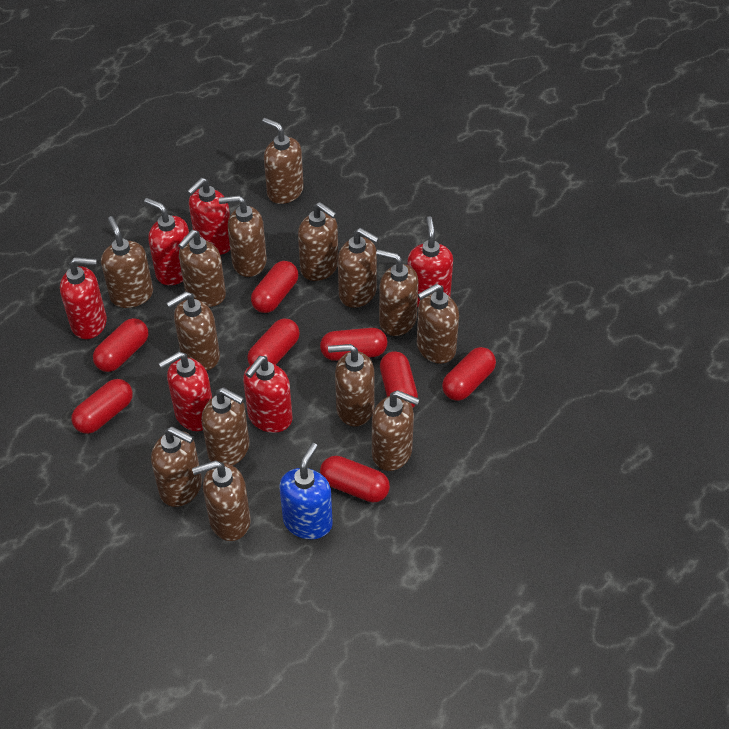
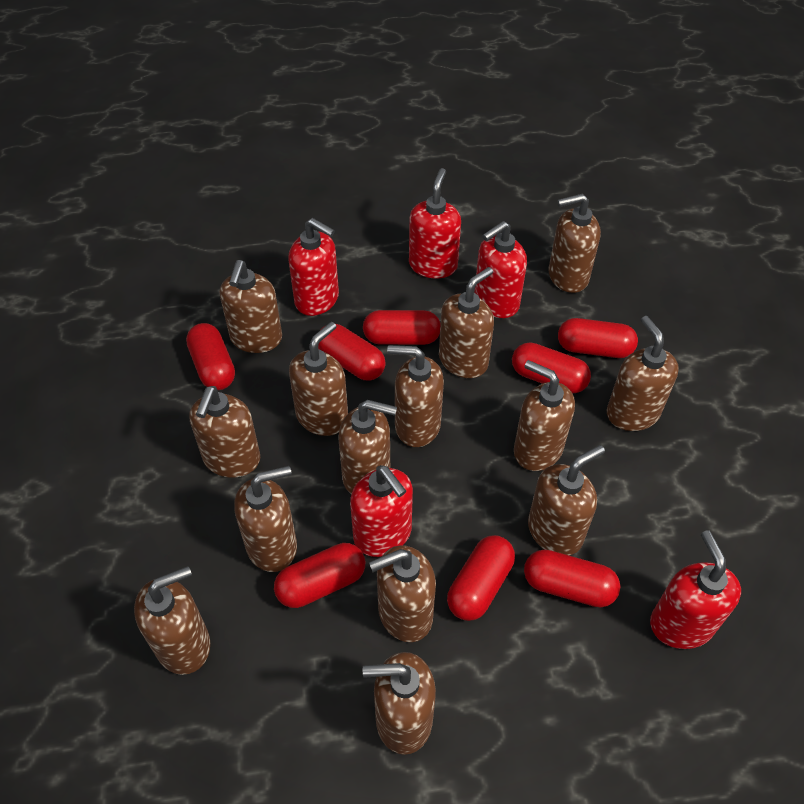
blue soap dispenser: [280,443,333,539] = 1 -> none = 0
red soap dispenser: [60,257,107,339] [144,198,189,285] [158,352,212,431] [187,178,230,255] [243,356,293,433] [407,216,453,307] = 6 -> [288,218,339,316] [350,465,413,557] [409,168,461,279] [474,221,527,318] [650,530,741,649] = 5

